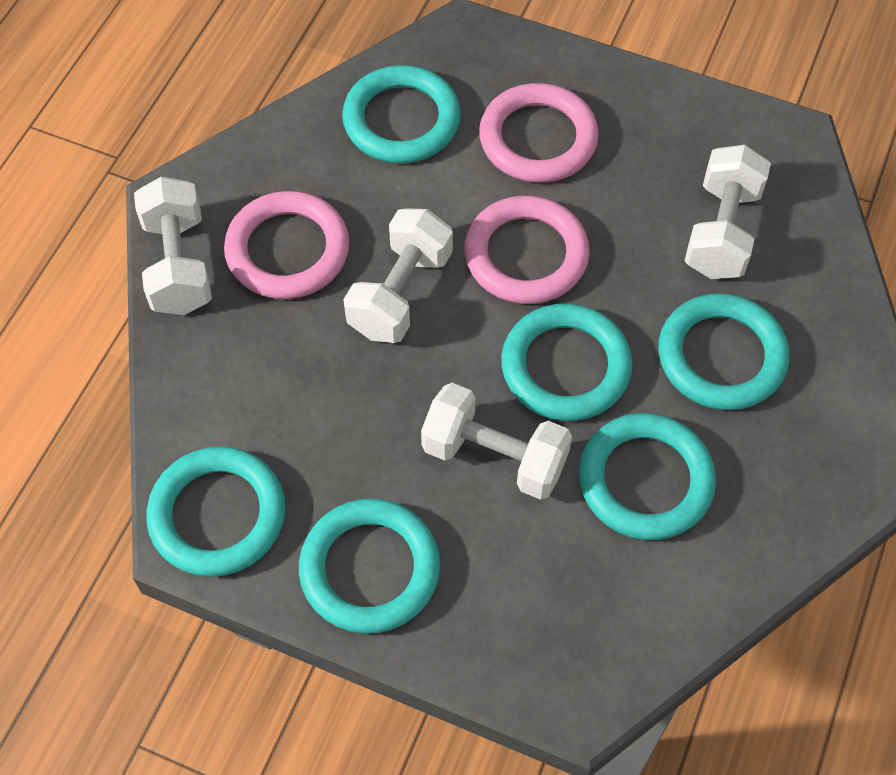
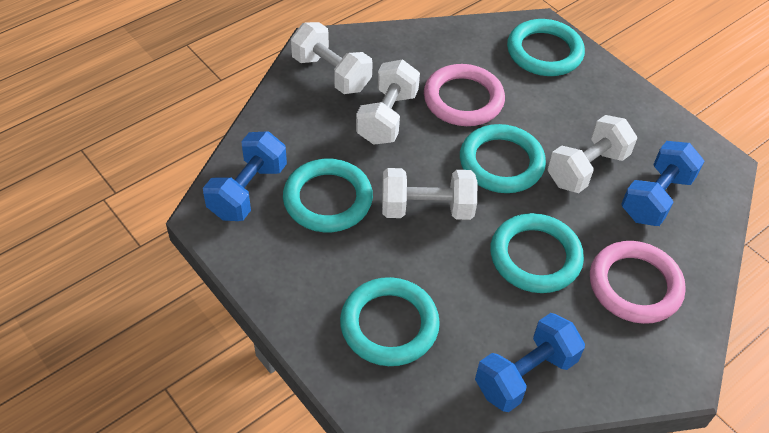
blue dumbbell: none = 0 -> [203,131,287,221] [475,313,585,412] [622,141,705,226] = 3
pink ring: [224,191,349,299] [464,196,590,304] [479,83,599,183] = 3 -> [424,64,505,126] [590,241,686,324] = 2
turquoise ring: [146,446,286,577] [299,499,440,634] [342,65,461,164] [501,303,633,421] [579,413,716,540] [658,293,789,410] = 6 -> [283,159,373,232] [340,277,440,366] [460,124,546,193] [490,213,584,293] [507,19,585,76] = 5

